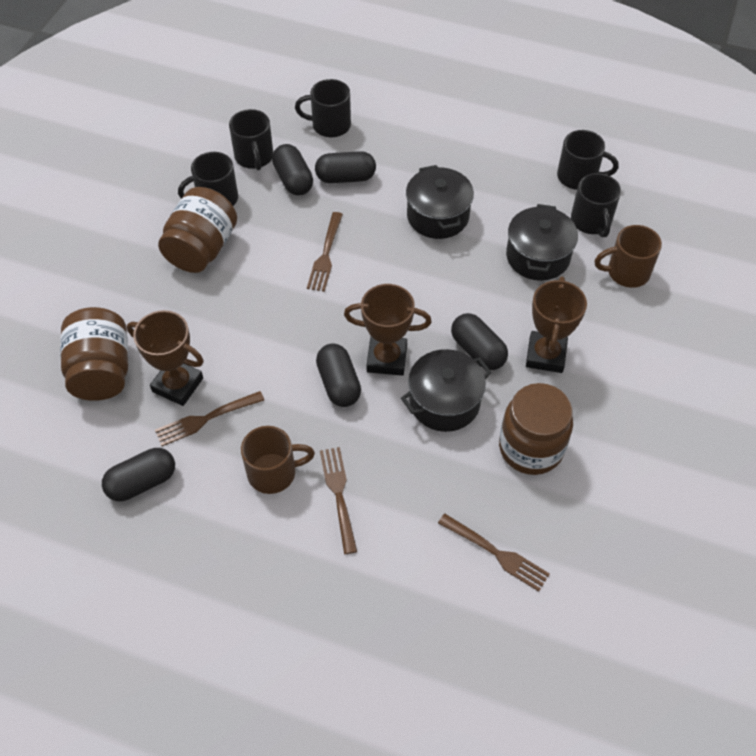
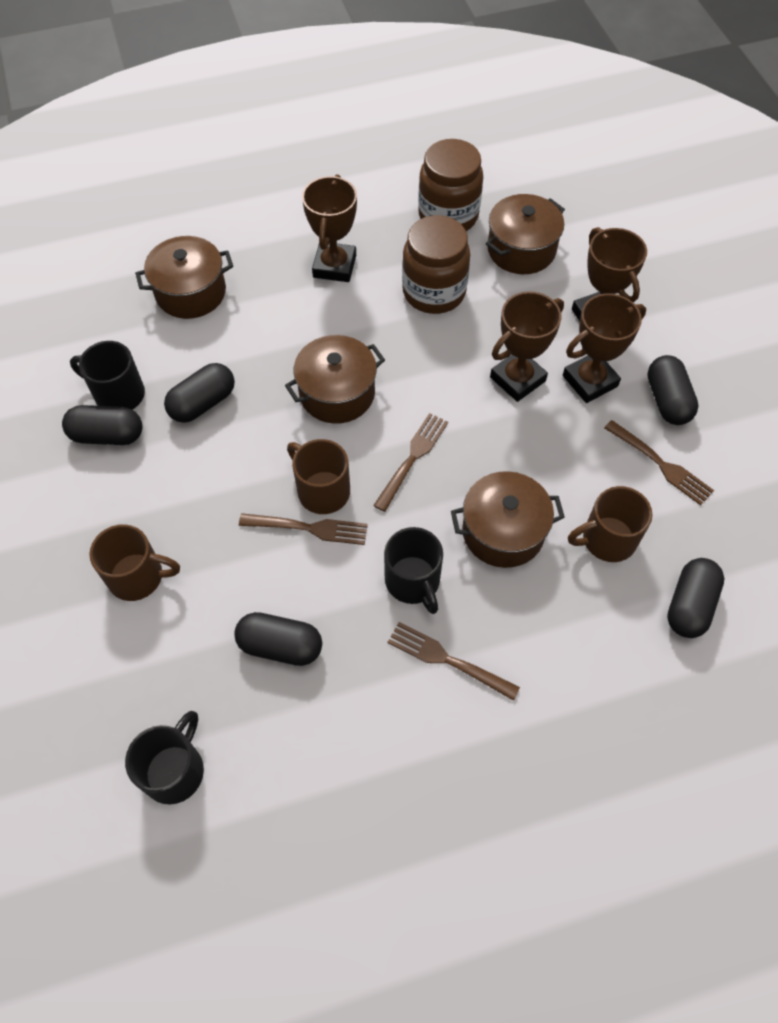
black mug: [178,152,238,206] [229,109,273,170] [295,79,351,137] [557,130,619,190] [571,173,621,238] = 5 -> [70,341,145,410] [125,711,204,804] [384,527,443,614] = 3
black pot: [401,349,492,432] [406,165,474,239] [506,204,578,281] = 3 -> none = 0
brown jar: [60,307,128,401] [158,187,237,273] [499,383,573,475] = 3 -> [402,215,470,314] [418,139,483,231] = 2
brown mug: [241,426,315,494] [594,225,662,288] = 2 -> [89,524,180,601] [287,439,350,514] [568,486,652,562] = 3
brown pot: none = 0 -> [135,236,233,319] [285,335,385,424] [451,471,565,568] [486,194,565,274] = 4
brown trophy: [127,310,204,406] [344,284,432,376] [526,276,587,373] = 3 -> [302,174,357,282] [490,291,564,402] [563,293,646,403] [572,227,647,321] = 4

